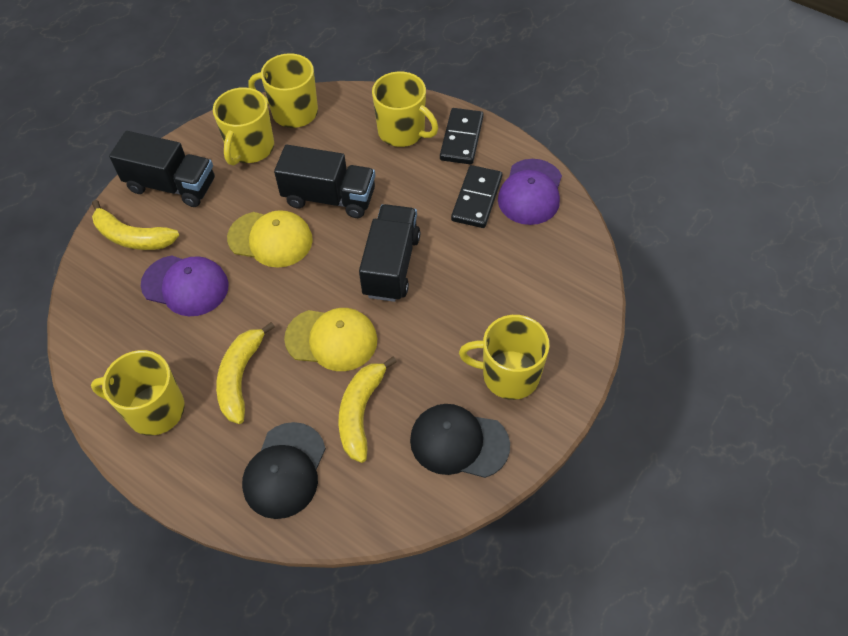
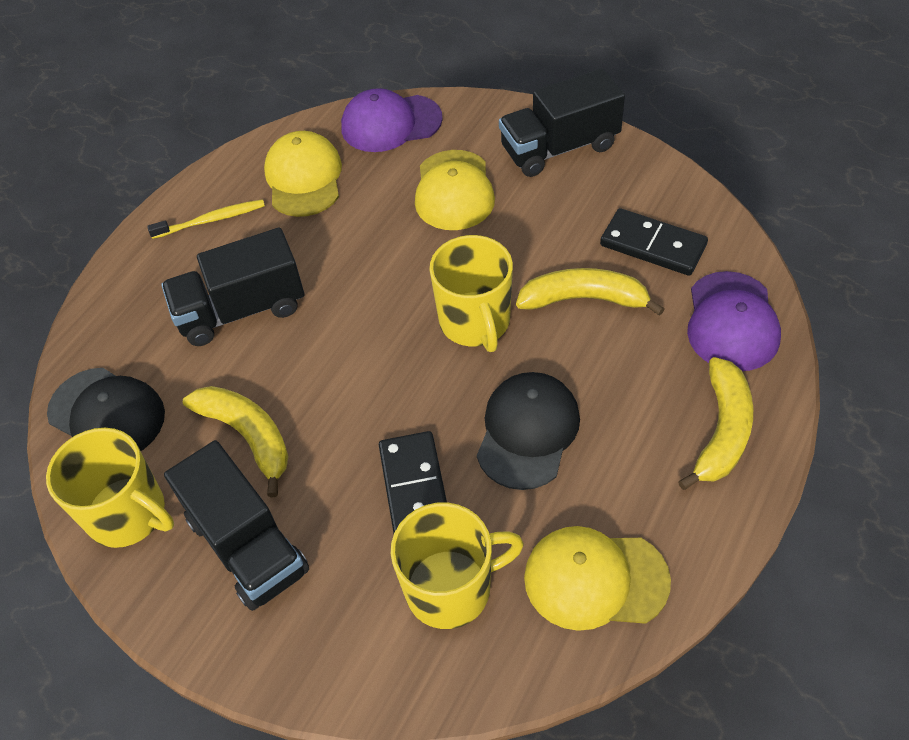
yellow cap: [227,210,313,268] [284,308,377,371] = 2 -> [264,131,342,217] [415,150,495,230] [524,526,671,631] = 3
yellow mug: [91,350,185,436] [213,87,274,166] [248,53,318,128] [372,72,438,147] [459,315,550,400] = 5 -> [46,428,174,548] [391,502,524,629] [429,235,513,352] = 3
yellow toothbrush: none = 0 -> [147,199,265,239] = 1

